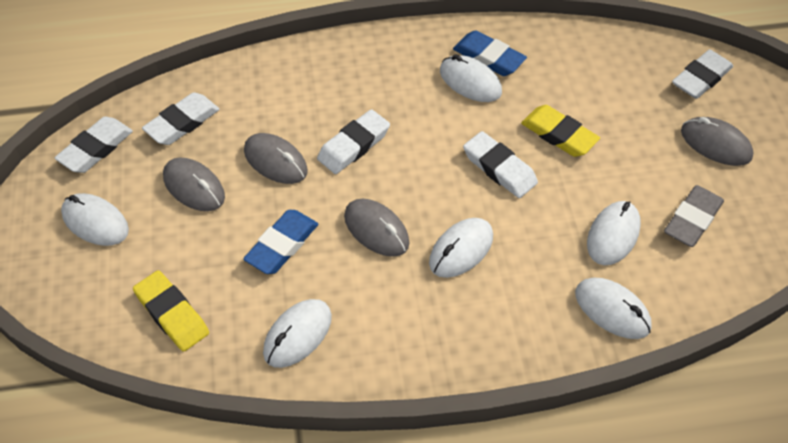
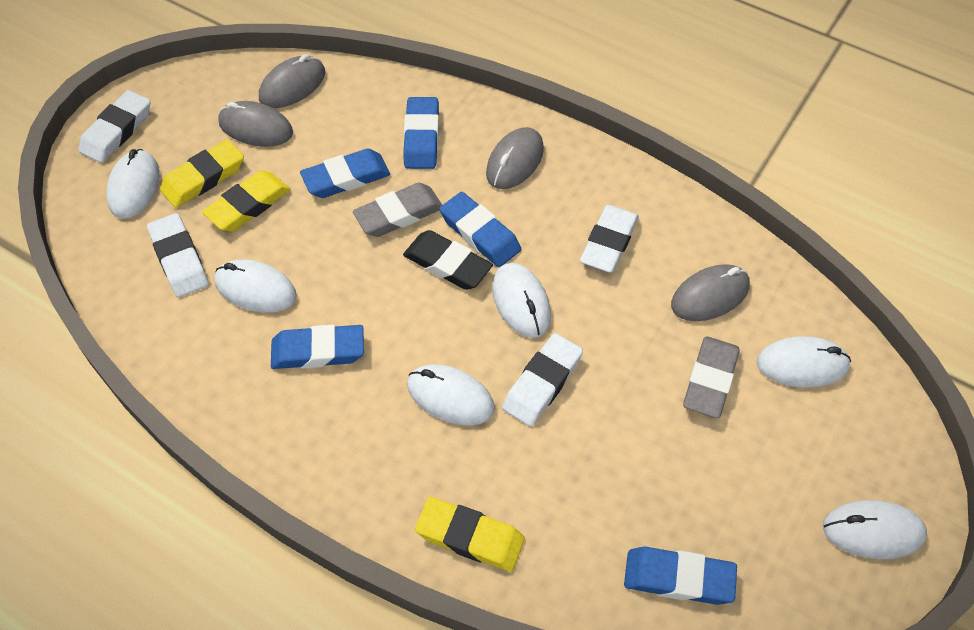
black eraser: none = 0 -> [403,230,493,290] = 1
blue eraser: [243,210,318,274] [453,30,527,76] = 2 -> [271,325,364,369] [300,149,390,198] [403,97,439,169] [439,192,521,267] [624,547,737,605] = 5
grey eraser: [664,185,724,247] = 1 -> [353,183,442,237] [683,336,740,418] = 2
white eraser: [55,117,133,173] [142,92,220,145] [317,109,390,174] [463,131,538,198] [672,50,733,99] = 5 -> [79,90,150,163] [147,213,209,297] [502,333,583,426] [580,205,639,273] = 4
yellow eraser: [133,270,209,352] [521,105,600,157] = 2 -> [160,139,244,208] [202,170,290,231] [415,497,525,572] = 3

